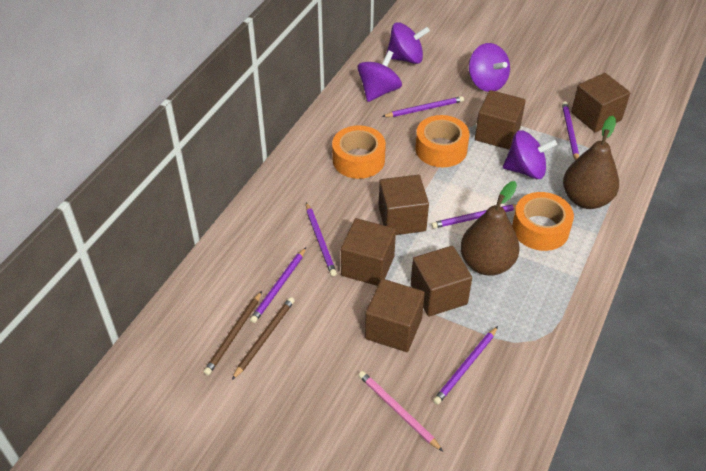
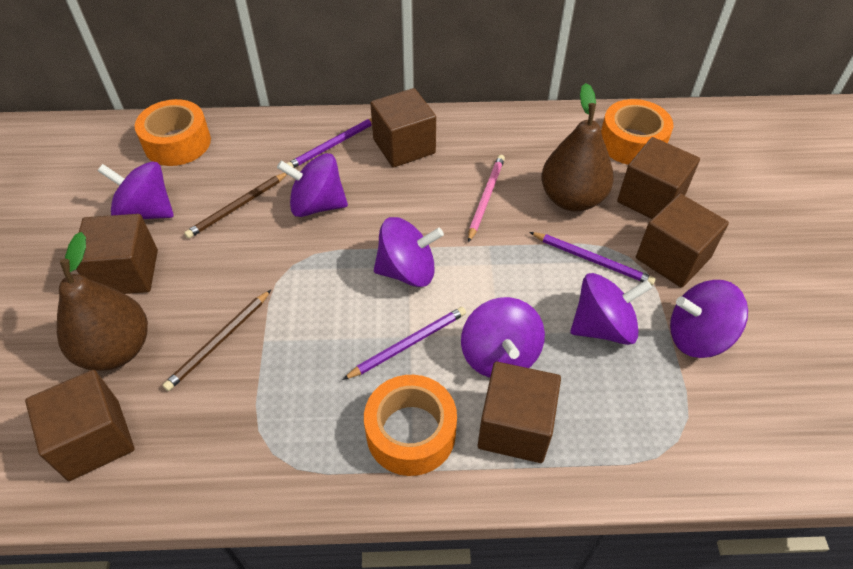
purple pencil: [250,248,306,323] [306,202,337,276] [382,96,464,117] [431,204,517,228] [433,326,498,405] [562,101,579,160] = 6 -> [286,118,372,168] [342,307,466,380] [530,232,656,285] = 3
purple spinning top: [357,50,402,102] [386,22,430,64] [469,43,510,92] [503,130,557,179] = 4 -> [98,162,174,219] [277,153,348,217] [374,217,444,287] [461,297,545,377] [570,273,652,345] [670,280,748,358] = 6

